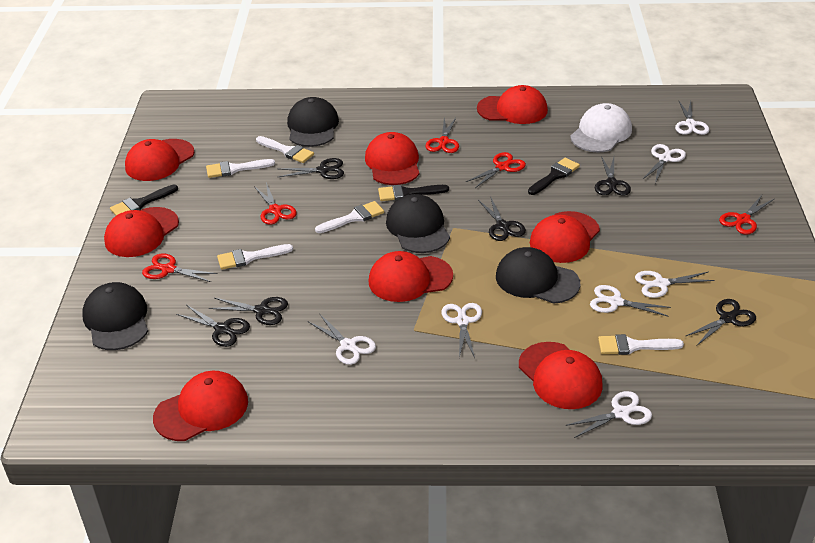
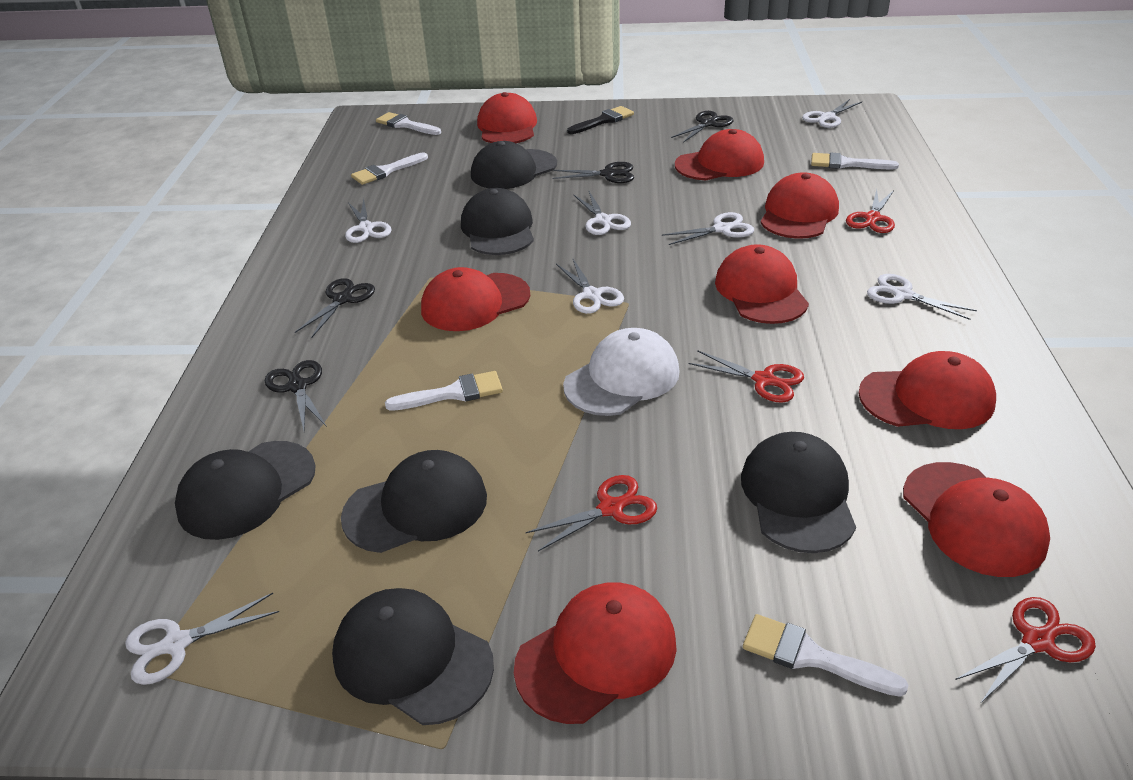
black brush: [110,184,178,216] [378,185,449,201] [528,158,580,195] = 3 -> [567,106,634,134] = 1
black cap: [82,282,148,350] [287,97,339,147] [386,194,450,253] [496,247,580,304] = 4 -> [175,441,316,540] [332,588,494,725] [341,450,487,553] [461,188,534,255] [471,141,557,189] [741,432,856,553] = 6
black scissors: [176,305,250,347] [209,297,288,325] [278,158,344,179] [478,196,526,241] [595,156,631,196] [686,299,756,345] = 6 -> [265,360,327,430] [295,278,375,338] [552,162,634,183] [671,111,734,143] = 4
red scissors: [142,254,218,282] [254,182,297,225] [425,118,459,153] [466,152,526,188] [719,195,774,235] = 5 -> [526,475,657,551] [689,350,804,403] [846,189,895,233] [955,597,1096,704] = 4

